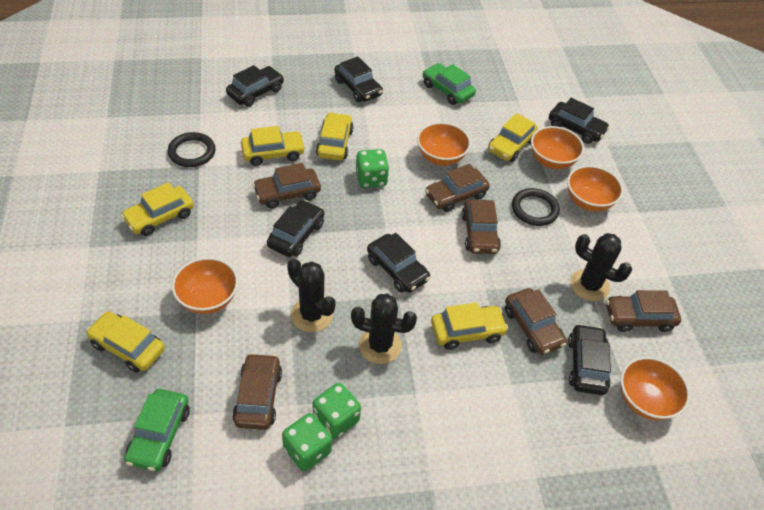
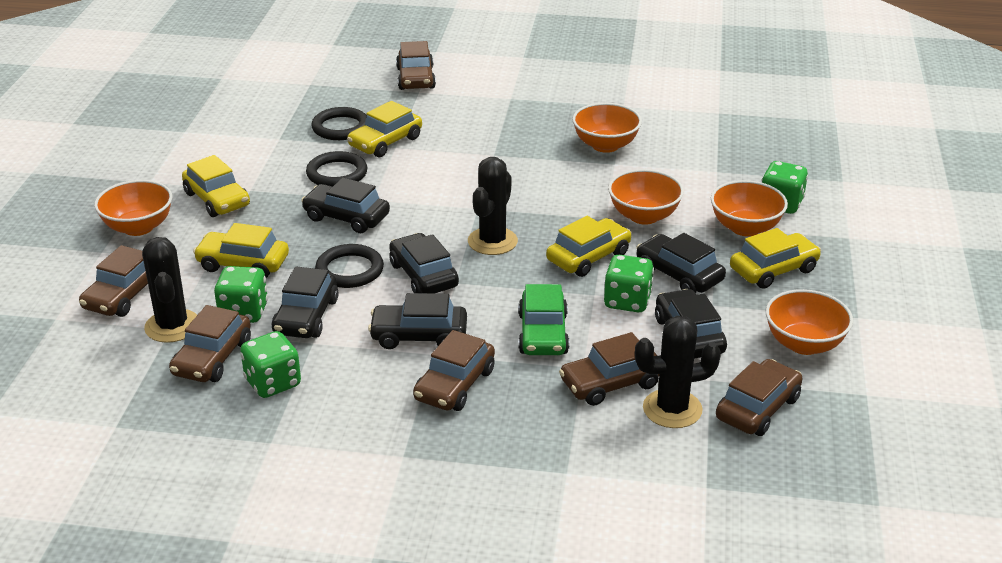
black ring: [168,132,216,167] [512,188,560,226] = 2 -> [306,151,367,186] [311,107,367,140] [315,244,384,288] = 3
green car: [125,389,190,471] [423,63,476,105] = 2 -> [518,284,569,355] = 1
green dice: [282,413,332,471] [313,383,361,439] [356,149,389,188] = 3 -> [214,266,268,323] [240,331,301,398] [604,255,654,312] [762,161,808,214] = 4
yellow car: [86,311,165,373] [121,182,194,236] [241,126,305,166] [316,112,354,160] [431,303,508,350] [488,113,538,162] = 6 -> [182,155,250,217] [193,223,289,278] [347,101,422,157] [546,216,632,277] [730,228,821,289] = 5

